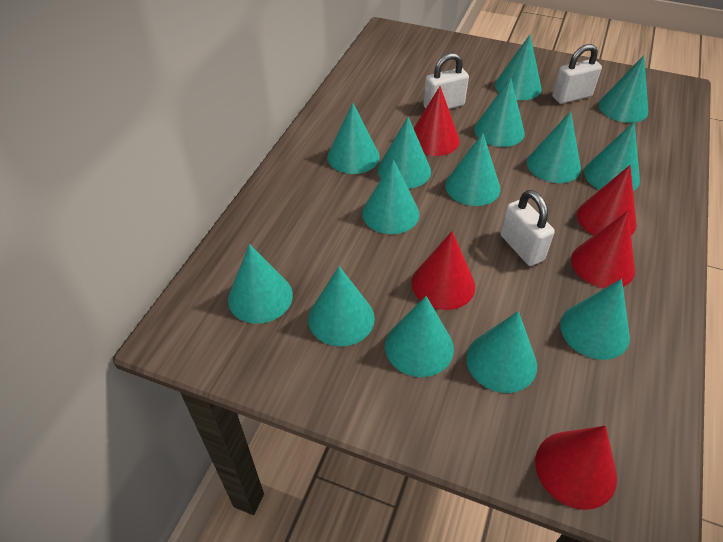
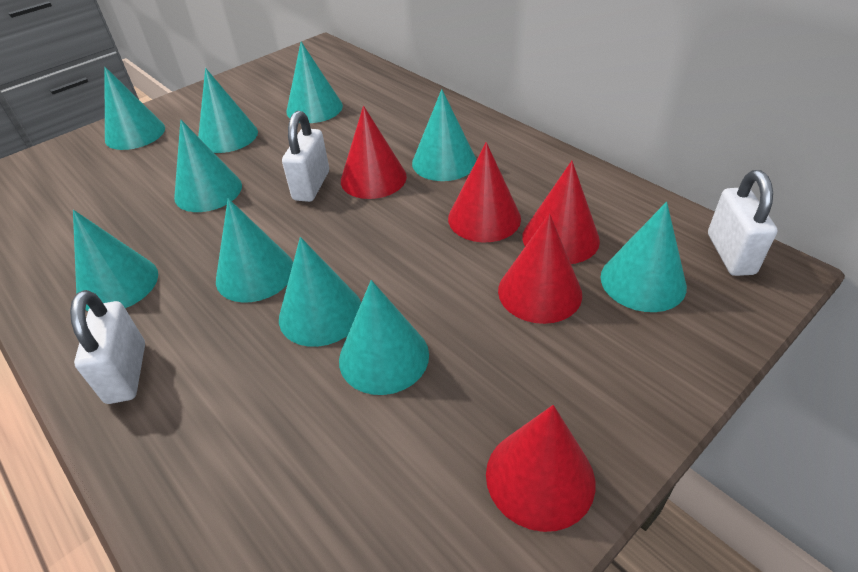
turquoise cone: [228,244,293,324] [308,266,375,347] [327,103,380,174] [362,159,419,234] [378,117,431,189] [385,296,454,377] [445,133,501,206] [466,311,537,393] [474,77,525,147] [495,35,542,100] [527,111,581,183] [560,279,630,360] [584,122,640,191] [598,55,648,123] = 14 -> [73,210,158,311] [104,67,165,150] [174,120,242,212] [198,68,258,153] [216,198,293,303] [279,237,361,347] [287,42,343,123] [339,280,429,395] [412,89,476,181] [601,202,687,312] = 10

